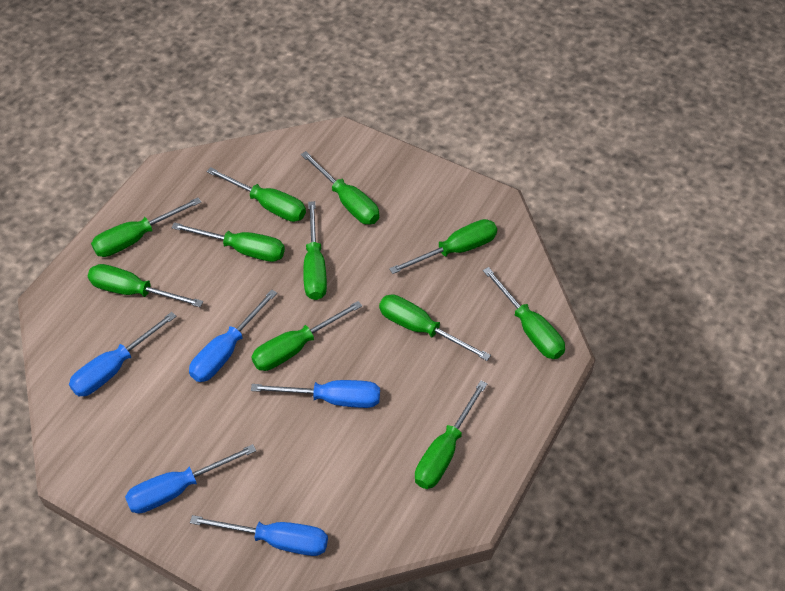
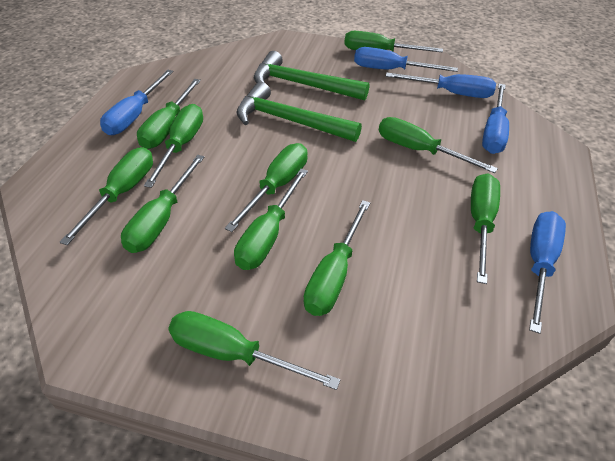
green hammer: none = 0 -> [236,82,362,142] [254,51,369,100] = 2

